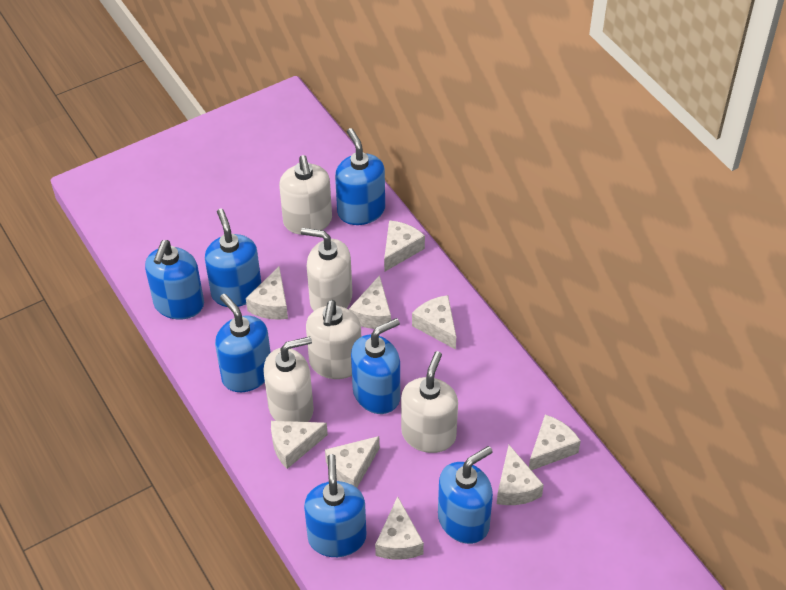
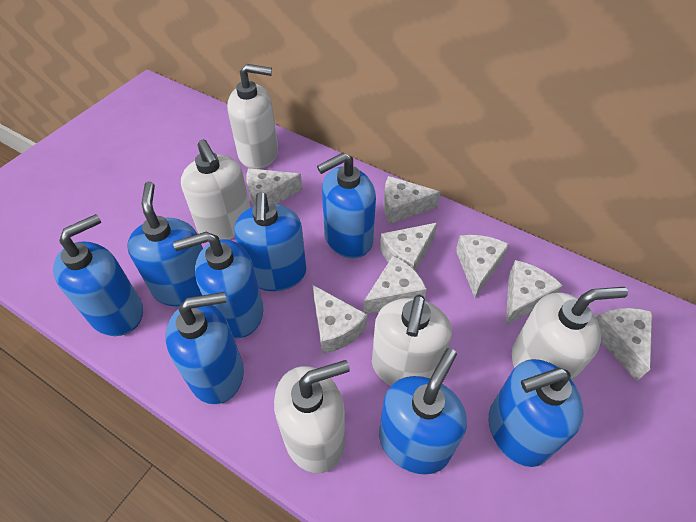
blue soap dispenser: [145,240,204,320] [205,209,261,307] [215,294,271,392] [304,454,366,557] [335,128,385,225] [351,318,400,414] [438,446,493,544] = 7 -> [53,214,143,336] [127,182,203,306] [165,292,244,404] [173,232,263,338] [234,192,306,291] [317,152,376,258] [379,348,467,475] [489,359,584,467] = 8
white cheese: [246,267,288,320] [271,421,328,469] [325,436,380,488] [349,275,391,329] [375,496,424,560] [384,220,425,272] [412,295,456,350] [497,445,544,505] [529,414,581,470] = 9 -> [246,168,302,207] [313,285,368,354] [363,256,427,314] [380,223,437,271] [383,176,440,224] [456,235,509,298] [506,260,563,325] [596,308,652,381] = 8

